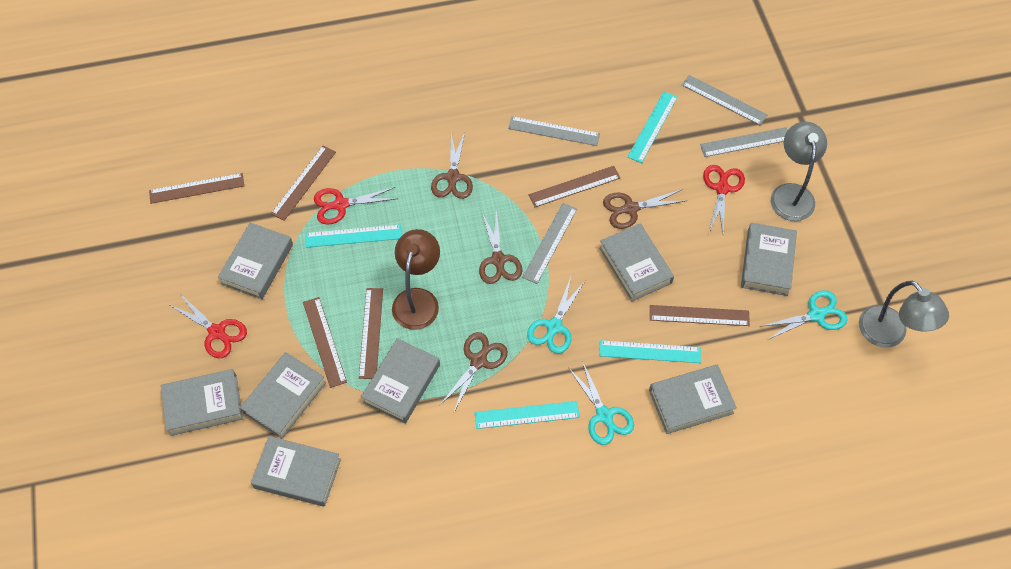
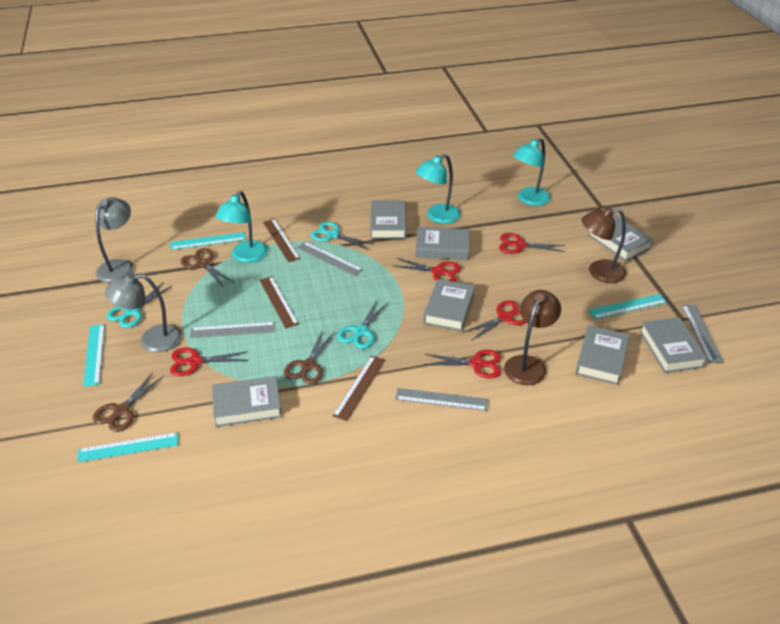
brown lamp: [392,229,440,330] = 1 -> [504,290,561,386] [581,207,626,283] = 2
brown ruler: [149,173,244,204] [271,146,336,221] [303,297,347,388] [359,288,383,379] [529,166,620,207] [650,305,750,326] = 6 -> [260,276,299,328] [263,219,300,262] [333,356,385,421] = 3
brown scissors: [431,132,473,199] [440,332,508,414] [479,209,523,284] [603,189,685,229] = 4 -> [93,372,164,432] [180,248,233,287] [284,330,335,384] = 3
grey book: [161,369,243,436] [218,223,293,299] [240,352,326,439] [251,436,341,507] [361,338,440,424] [599,223,674,301] [649,365,737,434] [741,223,797,296] = 8 -> [212,376,282,427] [370,201,406,239] [415,227,469,260] [423,279,475,331] [575,325,629,385] [588,215,653,261] [640,317,707,373] = 7
red scissors: [170,294,247,358] [314,187,397,225] [703,165,745,236] = 3 -> [170,348,248,376] [392,258,461,282] [424,350,501,379] [463,300,526,341] [499,233,565,254] = 5
turquoise lamp: none = 0 -> [215,191,268,263] [416,154,461,224] [513,137,550,206] = 3

